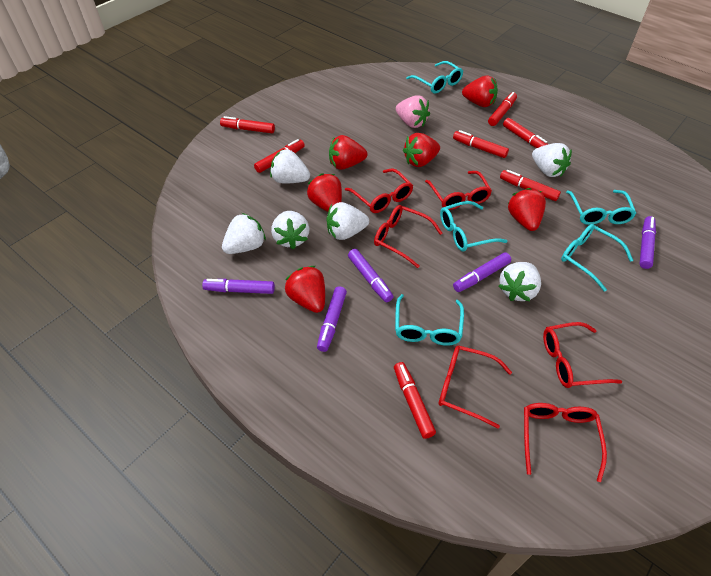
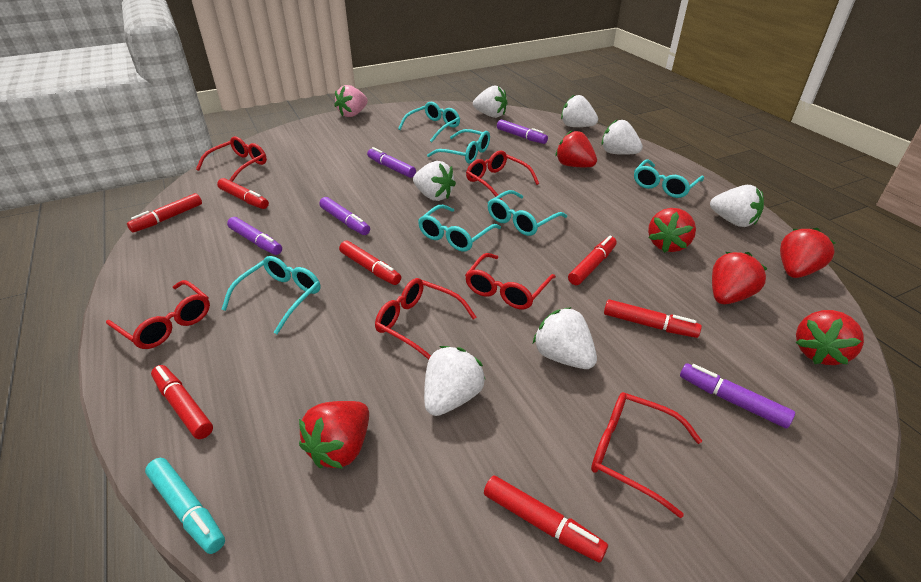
turquoise glasses: [395,294,464,346] [406,61,463,93] [440,201,507,252] [561,224,633,292] [566,190,636,225] = 5 -> [221,256,320,334] [398,102,460,142] [418,205,501,252] [427,129,490,163] [488,190,567,236] [634,159,704,198] = 6
turquoise marker: none = 0 -> [145,458,225,554] = 1
white strawberry: [222,213,266,254] [270,149,310,183] [271,211,309,249] [326,202,369,240] [498,262,541,301] [532,143,572,177] = 6 -> [413,161,456,201] [424,346,486,416] [473,86,508,118] [533,307,597,369] [561,94,598,127] [601,119,643,155] [710,185,764,227] = 7

